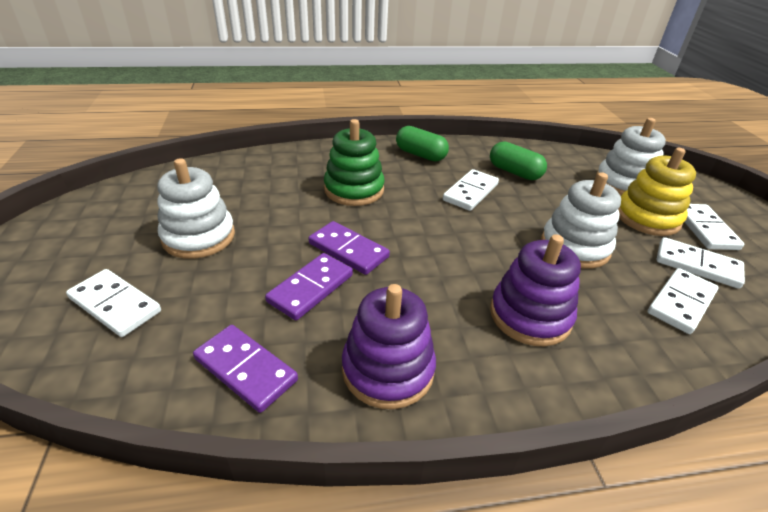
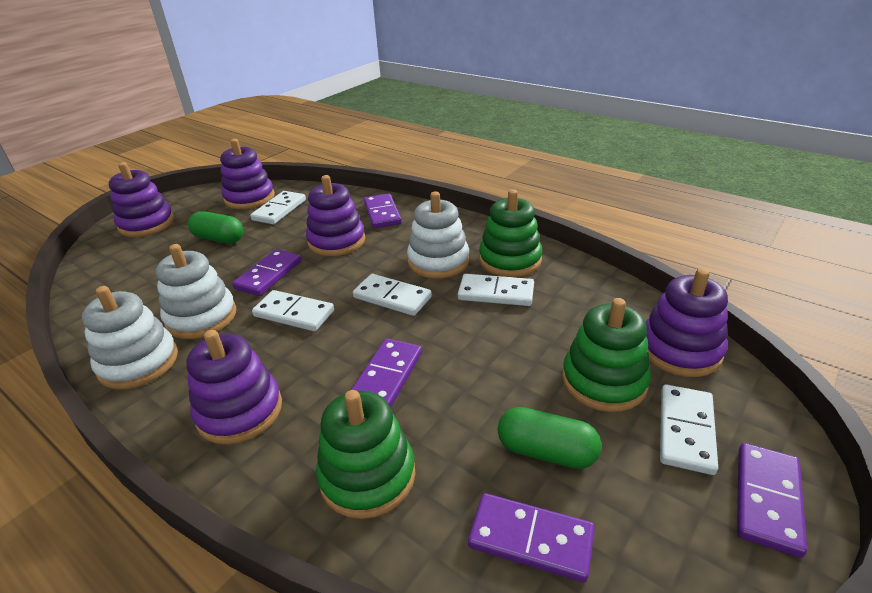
green stacking toy: [324,119,385,206] = 1 -> [316,390,416,519] [479,189,543,277] [562,298,651,412] = 3
purple domino: [193,325,298,413] [265,253,353,320] [308,221,390,275] = 3 -> [232,249,301,296] [351,339,422,408] [364,193,402,228] [468,493,595,582] [737,443,807,558] = 5
purple stacking toy: [342,284,436,409] [490,234,581,346] = 2 -> [109,162,174,237] [186,330,282,445] [220,139,275,209] [306,175,366,256] [646,268,728,377] = 5
yellow stacking toy: [618,148,696,236] = 1 -> none = 0

